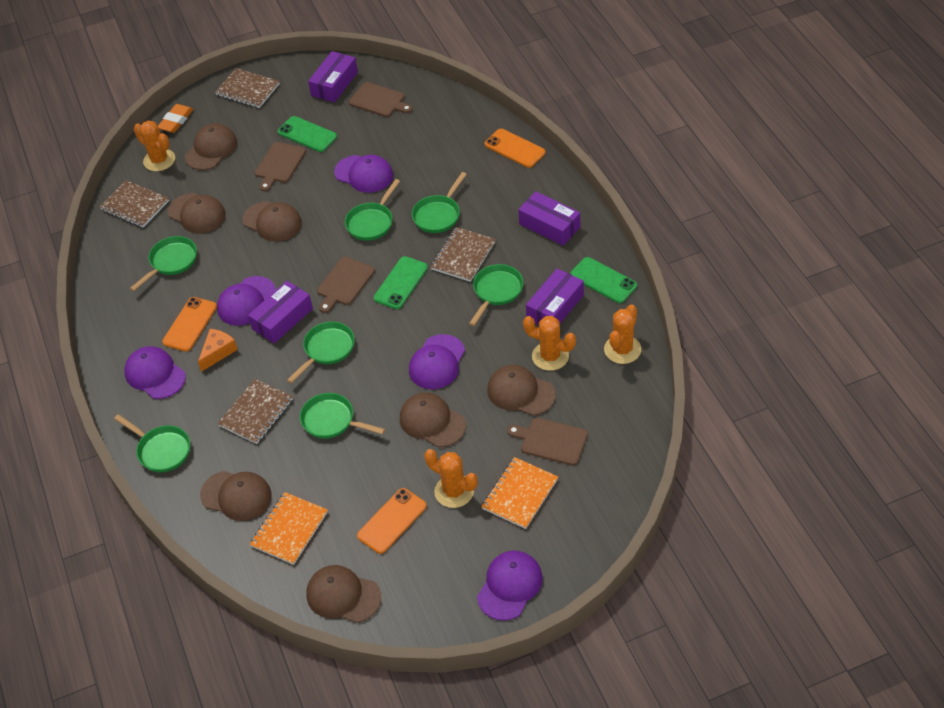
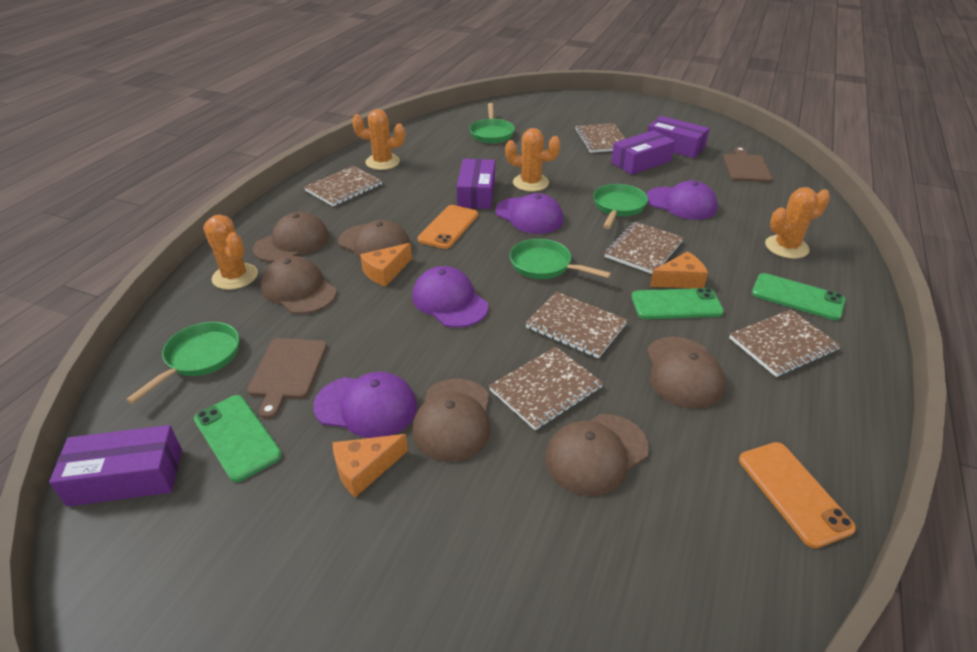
brown cap: [168,193,226,234] [185,124,237,170] [200,471,272,521] [243,201,302,242] [306,565,381,623] [400,393,466,447] [487,365,556,416] = 7 -> [253,212,329,262] [261,256,337,314] [338,220,410,260] [412,379,491,462] [545,414,649,496] [647,337,725,409] = 6
brown cutting board: [255,142,306,192] [317,257,375,313] [349,82,412,117] [507,417,588,466] = 4 -> [247,338,327,419] [723,147,773,182] = 2
brown notebook: [100,180,169,228] [215,68,280,108] [218,379,293,444] [431,227,496,282] = 4 -> [304,166,382,206] [489,347,603,430] [525,292,628,358] [575,123,625,153] [604,222,684,274] [729,309,841,377] = 6
green pan: [114,414,190,472] [130,236,197,291] [287,321,355,384] [300,393,385,439] [345,179,400,241] [412,172,467,233] [469,264,523,326] = 7 -> [126,322,239,404] [469,103,515,143] [510,239,611,279] [593,184,648,229] = 4
orange cheese: [198,329,238,372] = 1 -> [333,434,408,497] [360,243,412,287] [650,251,708,288] = 3
orange eraser: [158,104,193,133] = 1 -> none = 0
orange notebook: [250,492,328,565] [481,457,558,529] = 2 -> none = 0
orange phone: [162,297,217,351] [357,488,427,554] [485,129,546,168] = 3 -> [418,205,478,249] [739,442,856,548] = 2
purple cap: [124,346,186,399] [217,276,276,326] [334,155,393,193] [409,334,465,389] [477,550,543,621] = 5 -> [314,372,417,438] [412,266,488,328] [495,193,563,234] [646,180,718,220] = 4

